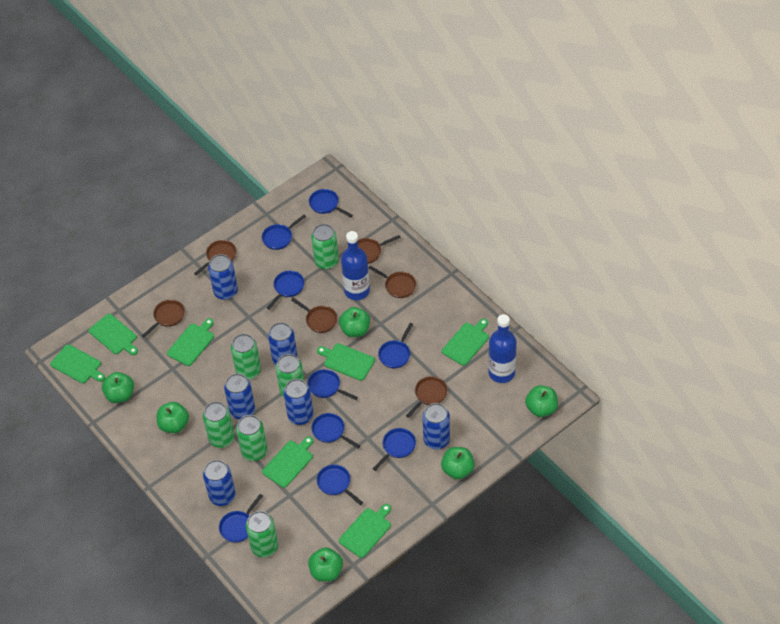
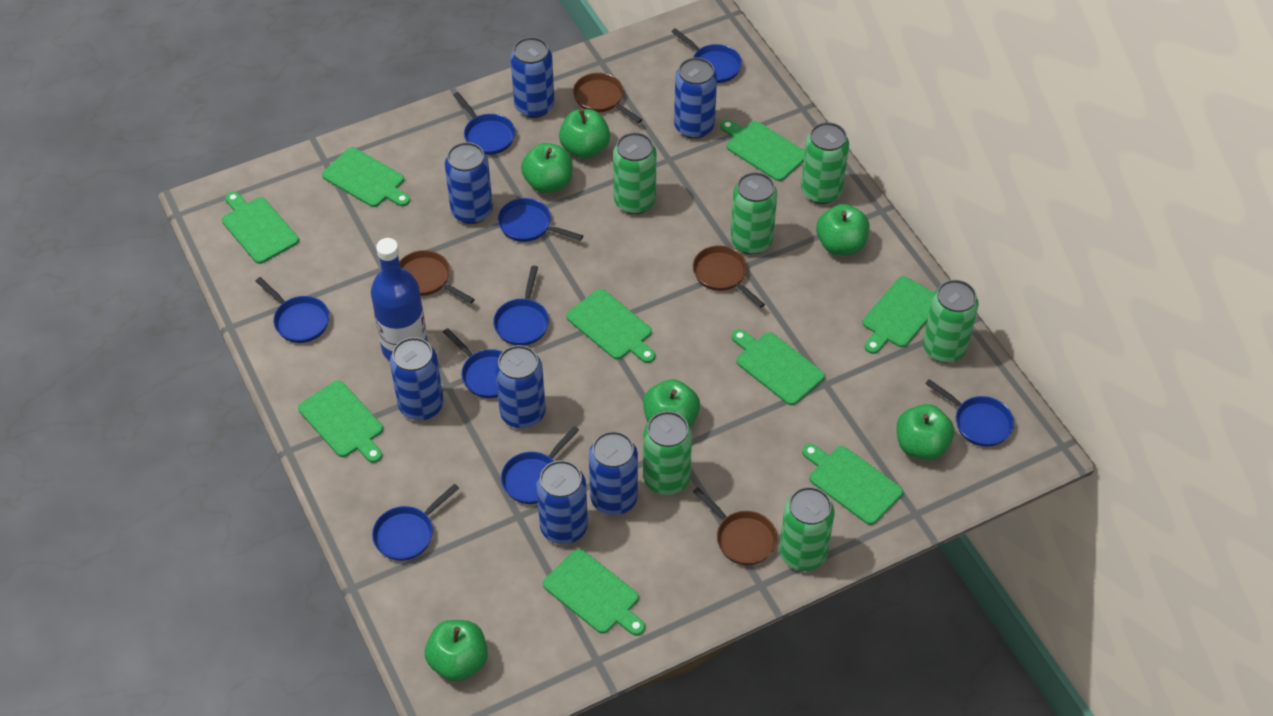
blue bottle: [341,231,370,300] [488,314,517,383] = 2 -> [371,238,428,361] = 1
blue can: [203,460,236,506] [208,254,238,300] [224,374,255,419] [268,322,298,365] [284,379,314,425] [422,403,450,449] = 6 -> [390,337,444,421] [445,142,493,224] [495,345,546,429] [511,37,555,118] [536,460,588,544] [589,431,638,515] [674,57,717,139] = 7
brown pan: [142,300,185,338] [194,240,237,276] [291,298,337,333] [358,235,401,264] [369,266,416,298] [406,376,448,418] = 6 -> [399,250,475,304] [573,73,642,123] [693,245,765,308] [693,487,777,565] = 4
green cutting board: [50,345,105,383] [89,314,138,355] [167,318,214,366] [262,436,313,488] [317,343,375,381] [339,504,391,558] [442,319,489,366] = 7 -> [222,192,299,264] [298,380,383,463] [322,147,410,207] [543,549,645,636] [566,289,655,363] [720,120,805,181] [731,329,825,405] [802,444,903,525] [862,276,934,354] = 9

